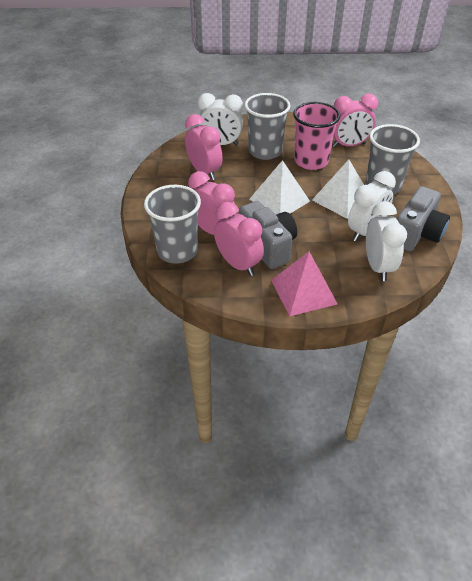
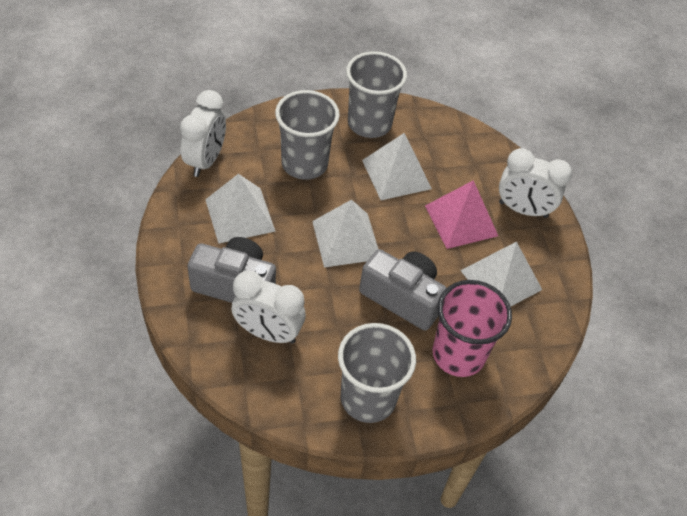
pink clock: [185,114,222,180] [188,171,237,235] [214,202,264,276] [332,94,378,147] = 4 -> none = 0
white pyramid: [250,160,310,215] [312,160,364,219] = 2 -> [205,174,276,244] [312,199,378,268] [362,133,432,200] [460,242,542,307] = 4

